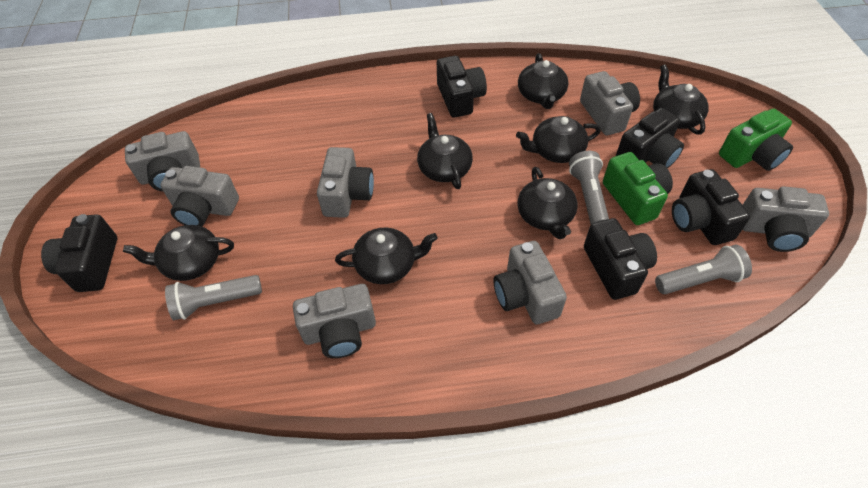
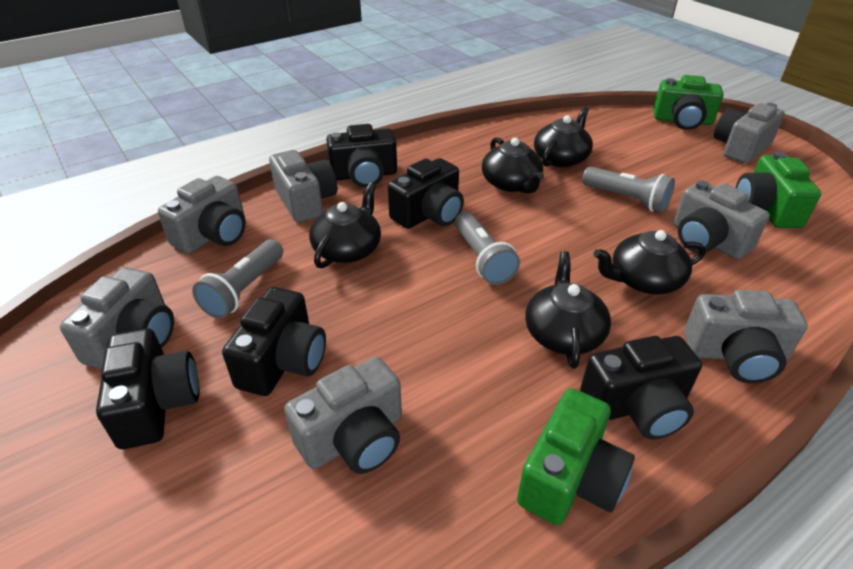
black teapot: [123,225,234,281] [335,228,438,284] [417,113,473,189] [516,116,601,163] [518,53,568,109] [518,167,578,239] [653,64,709,135] = 7 -> [309,183,381,268] [482,137,544,194] [525,251,611,369] [534,107,593,167] [594,230,706,294] = 5
green camera: [603,152,673,225] [719,109,793,171] = 2 -> [517,388,635,525] [654,75,724,130] [736,152,821,228] = 3

